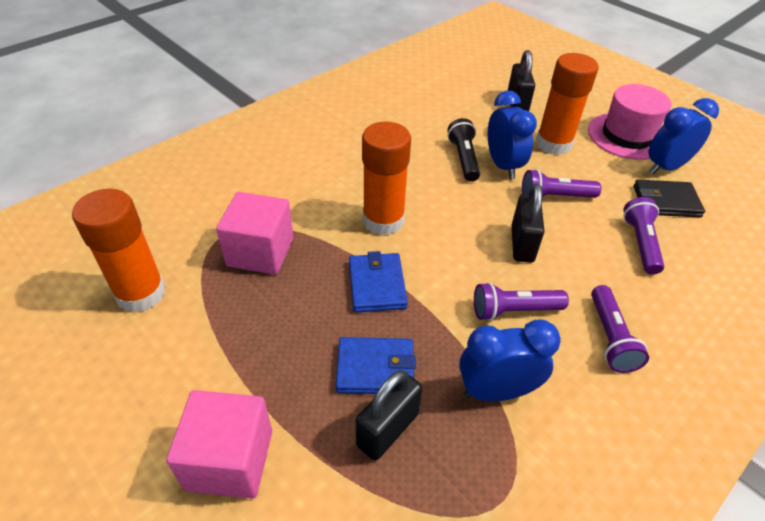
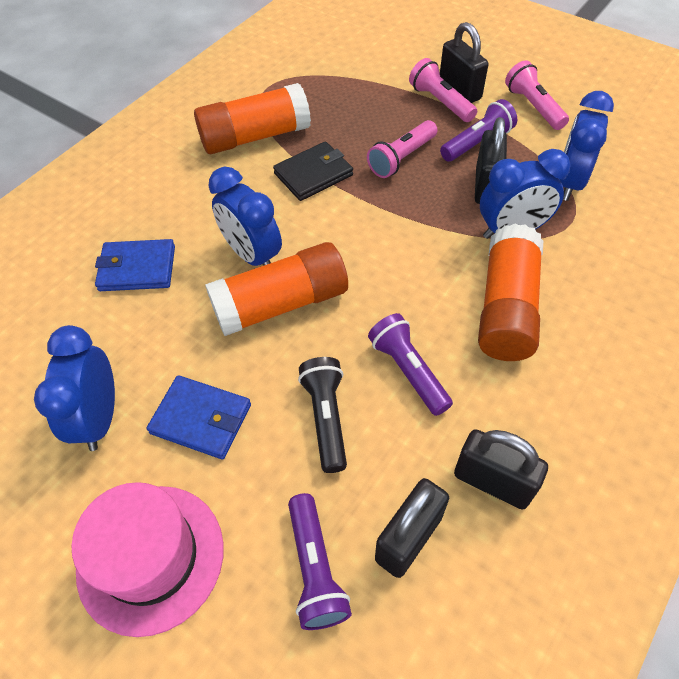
black padlock: [356,370,422,461] [508,50,535,111] [512,183,545,263] = 3 -> [375,478,449,578] [440,22,489,103] [454,429,548,510] [475,117,507,204] = 4
blue clock: [459,320,561,402] [488,91,537,179] [649,98,719,174] = 3 -> [34,325,115,451] [208,167,282,266] [480,149,571,239] [559,91,614,201] = 4
pink cube: [166,390,272,499] [216,192,293,275] = 2 -> none = 0
pink flashlight: none = 0 -> [367,120,438,178] [409,58,477,122] [505,60,569,130] = 3
purple flashlight: [474,282,569,321] [522,169,601,198] [591,285,649,373] [623,197,664,275] = 4 -> [288,493,352,630] [368,313,453,416] [440,99,517,161] = 3

